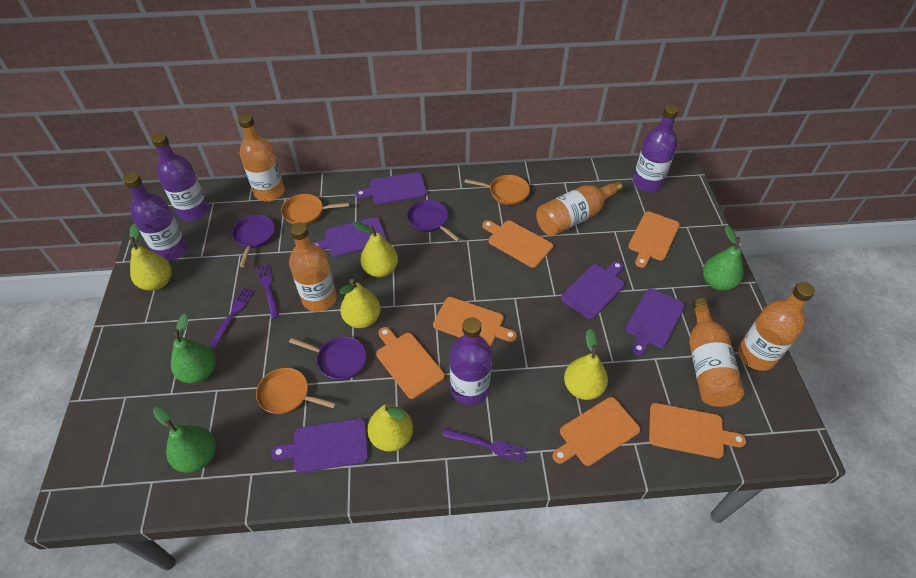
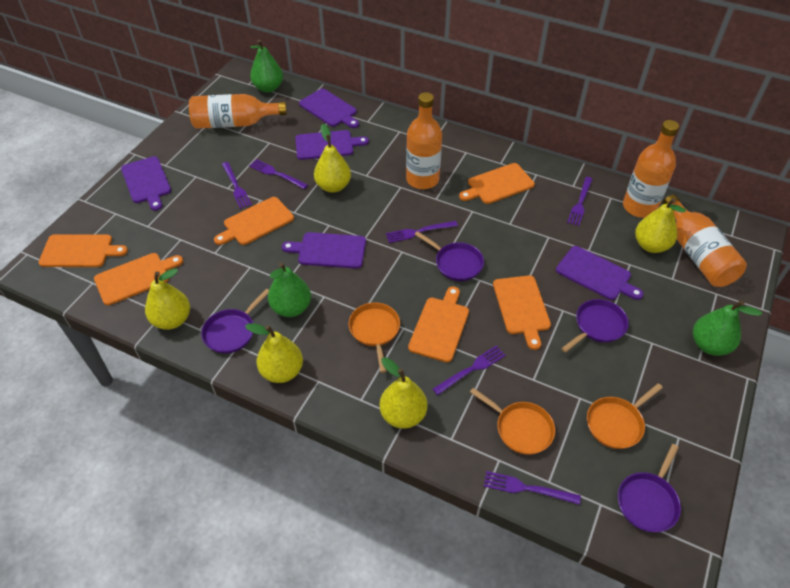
orange bottle: [238,114,285,202] [289,222,337,312] [536,180,623,236] [689,298,744,407] [738,282,815,371] = 5 -> [189,94,287,129] [406,92,442,189] [623,120,679,218] [663,195,747,287] = 4
purple bottle: [123,172,188,261] [151,133,209,221] [450,317,492,405] [633,105,679,192] = 4 -> none = 0
purple fork: [209,288,254,348] [256,263,279,319] [443,428,527,463] = 3 -> [222,162,252,209] [249,159,308,189] [386,221,458,243] [433,346,506,395] [484,471,581,505] [567,177,592,226] = 6
purple pan: [232,215,275,267] [289,337,366,380] [407,200,460,242] = 3 -> [201,289,269,354] [414,231,484,281] [561,299,629,352] [618,444,681,532] = 4

